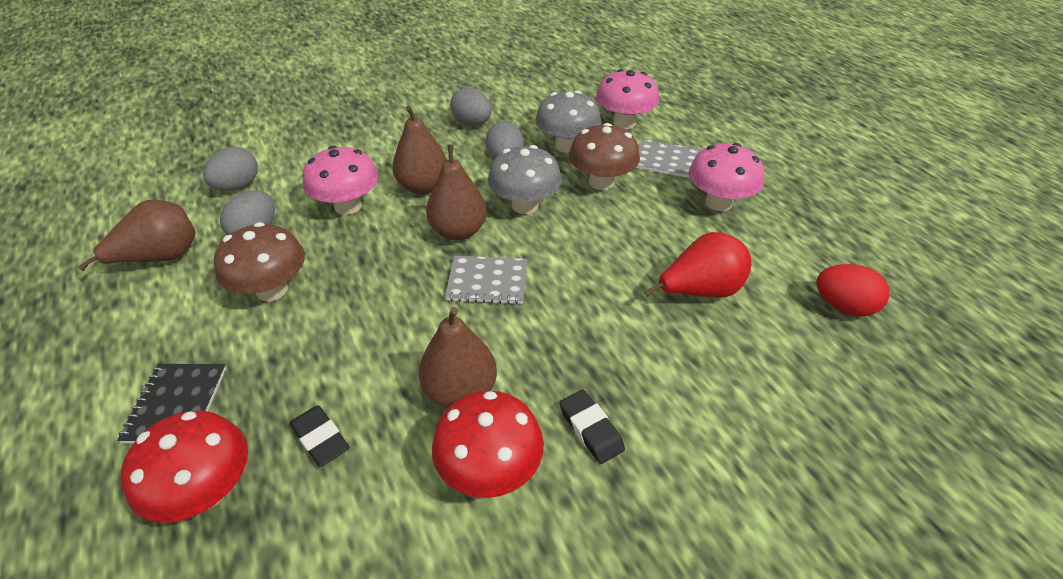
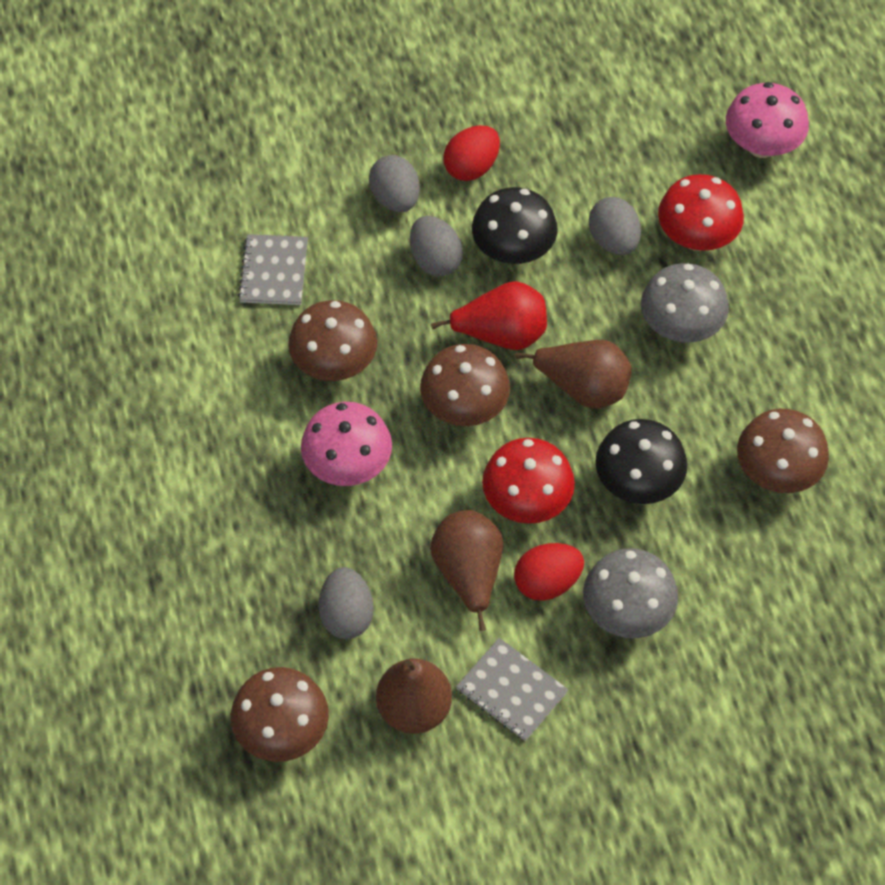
black eraser: [289,405,349,467] [559,390,625,464] = 2 -> none = 0
black mushroom: none = 0 -> [472,187,558,264] [595,419,687,504] = 2
black notebook: [117,364,226,444] = 1 -> none = 0
brown mushroom: [214,222,305,301] [569,123,640,190] = 2 -> [231,667,329,762] [288,300,377,381] [420,344,510,426] [737,409,829,493] = 4
brown pear: [78,200,196,271] [392,106,447,195] [419,307,497,408] [426,144,487,240] = 4 -> [376,658,452,734] [430,510,503,631] [515,340,632,409] = 3
pink mushroom: [303,145,379,215] [596,69,659,129] [689,143,764,211] = 3 -> [301,402,392,486] [726,82,809,158] = 2
red egg: [816,264,889,317] = 1 -> [443,125,500,181] [514,543,584,601] = 2

